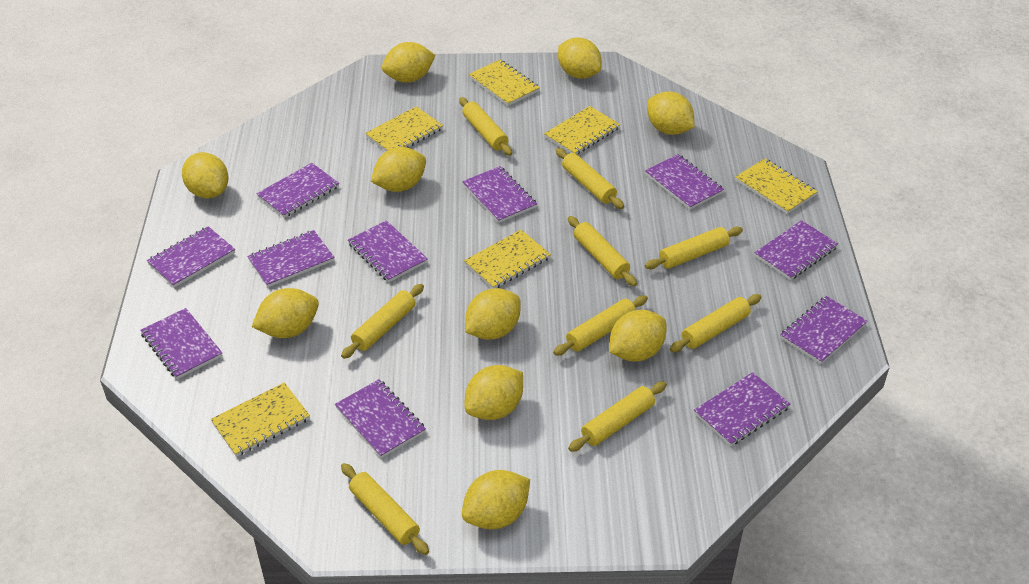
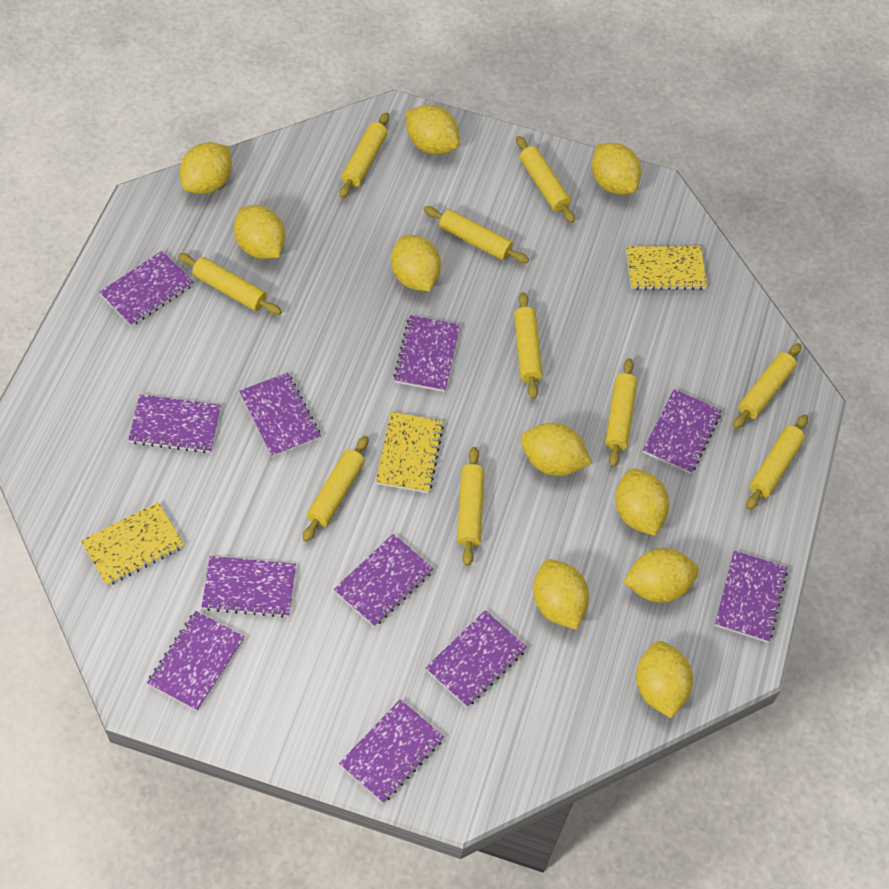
yellow notebook: [211,383,310,457] [365,106,443,151] [464,230,551,289] [469,59,540,106] [544,106,620,154] [736,159,818,214] = 6 -> [81,502,184,586] [376,412,444,493] [626,246,707,290] = 3
yellow rolling pin: [341,284,424,359] [341,463,429,555] [459,97,512,156] [553,295,648,356] [556,148,624,209] [568,216,637,286] [568,381,667,452] [645,227,743,269] [670,294,761,352] = 9 -> [178,253,282,315] [303,436,369,542] [340,112,389,198] [423,206,529,263] [457,447,484,566] [514,292,543,399] [516,136,575,223] [605,358,637,467] [733,343,801,429] [746,414,808,510] = 10

